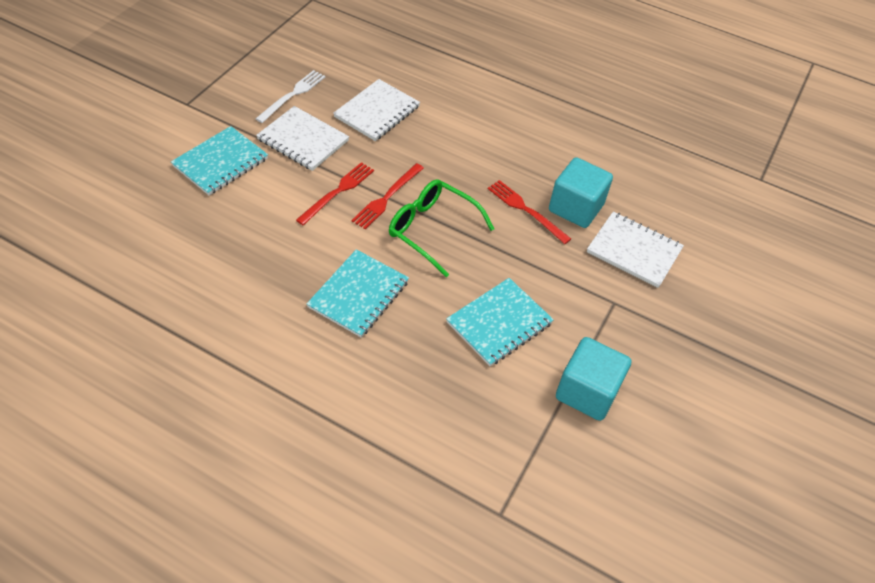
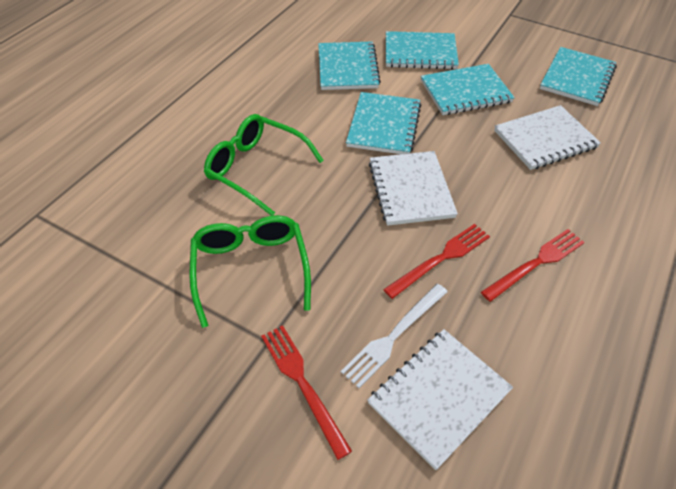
green glasses: [389,179,495,277] = 1 -> [189,215,311,328] [204,114,324,216] = 2
turquoise cube: [549,157,613,228] [556,337,631,421] = 2 -> none = 0
turquoise notebook: [171,126,268,195] [307,249,409,338] [446,278,554,366] = 3 -> [318,42,381,90] [346,92,421,154] [386,31,459,69] [421,64,515,115] [540,47,617,106] = 5

